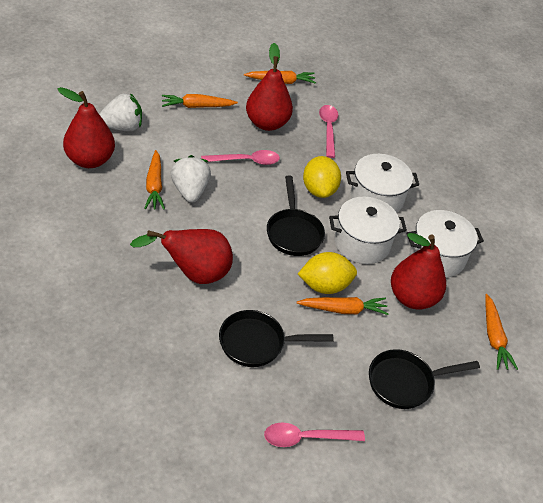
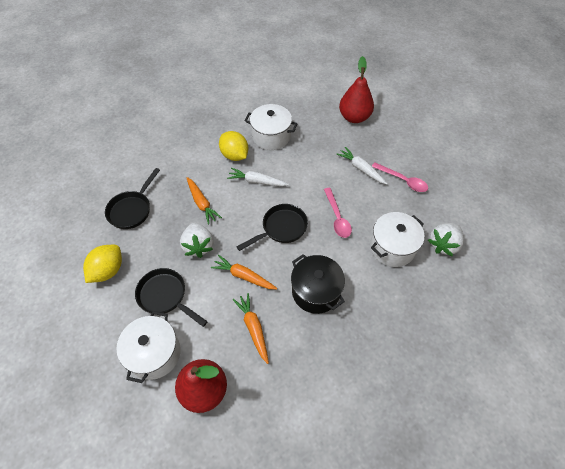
black pot: none = 0 -> [291,254,345,314] = 1
orange carrot: [144,150,165,210] [162,94,238,108] [244,71,316,84] [296,297,389,315] [485,294,518,370] = 5 -> [186,177,222,225] [211,255,277,289] [233,293,269,364] = 3
pink spoon: [201,150,280,165] [264,423,365,447] [319,105,338,158] = 3 -> [324,188,352,238] [372,162,428,192] = 2
red pear: [58,87,115,168] [130,229,233,284] [246,43,293,131] [391,233,446,309] = 4 -> [175,359,227,413] [339,56,374,123] = 2
white carrot: none = 0 -> [227,168,289,186] [336,147,388,184] = 2

